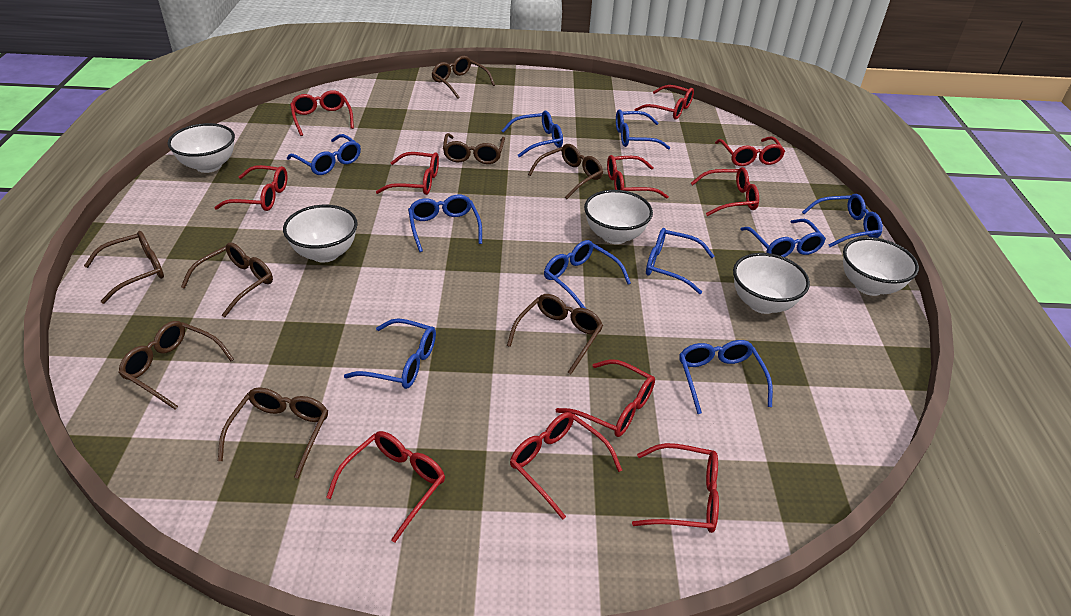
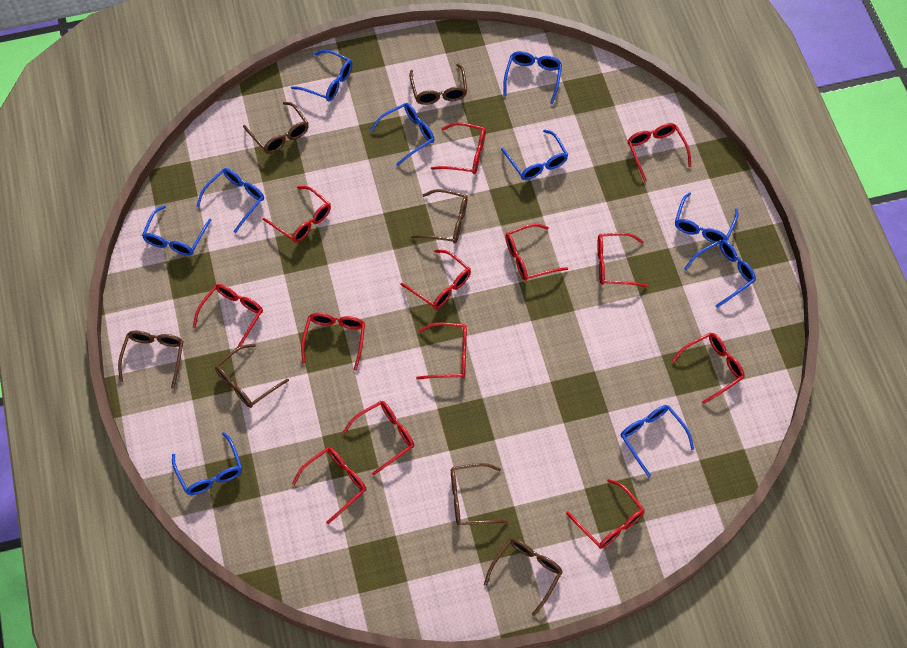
brown glasses: [84,231,164,304] [118,321,234,410] [181,243,273,317] [218,387,328,479] [431,56,495,99] [443,133,505,164] [507,294,603,374] [528,144,603,199] = 8 -> [118,331,183,388] [215,344,289,408] [243,102,309,153] [409,64,467,105] [411,189,468,244] [451,463,508,526] [484,538,563,616] = 7
red glasses: [214,165,288,211] [290,90,354,136] [326,431,445,542] [376,152,439,195] [510,412,622,520] [556,359,655,437] [607,155,669,199] [632,443,719,533] [634,85,694,119] [691,167,759,216] [715,137,785,166] = 11 -> [193,284,263,348] [263,186,331,243] [292,447,366,524] [301,313,365,370] [342,401,414,476] [401,250,471,309] [416,323,467,380] [431,122,486,174] [505,224,568,281] [566,479,645,549] [597,233,647,287] [628,123,691,181] [671,333,745,404] = 13
white bowl: [168,123,235,173] [283,205,358,263] [584,190,653,244] [733,253,810,314] [843,237,919,296] = 5 -> none = 0

